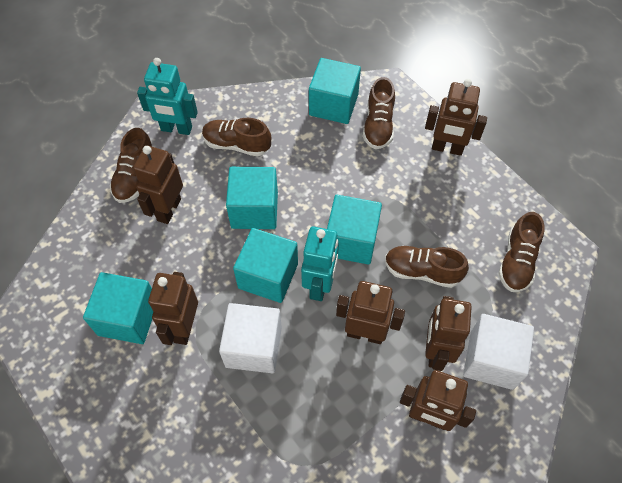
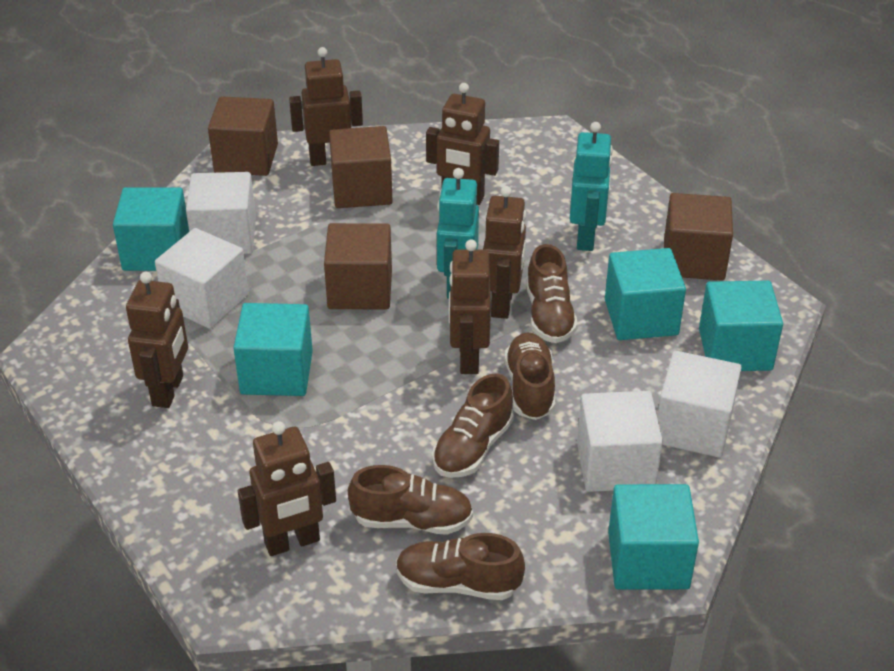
brown cube: none = 0 -> [208,96,278,176] [324,223,392,309] [329,126,393,208] [664,193,733,281] = 4
white cube: [219,303,282,373] [463,314,534,390] = 2 -> [155,228,249,329] [186,172,256,254] [577,391,663,492] [657,351,741,458] = 4

